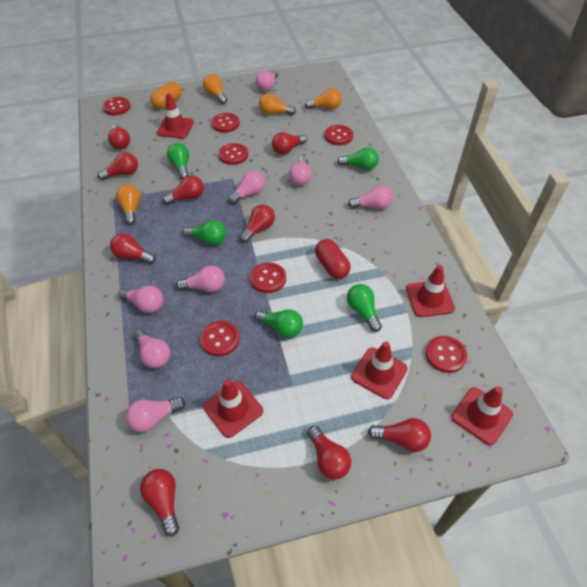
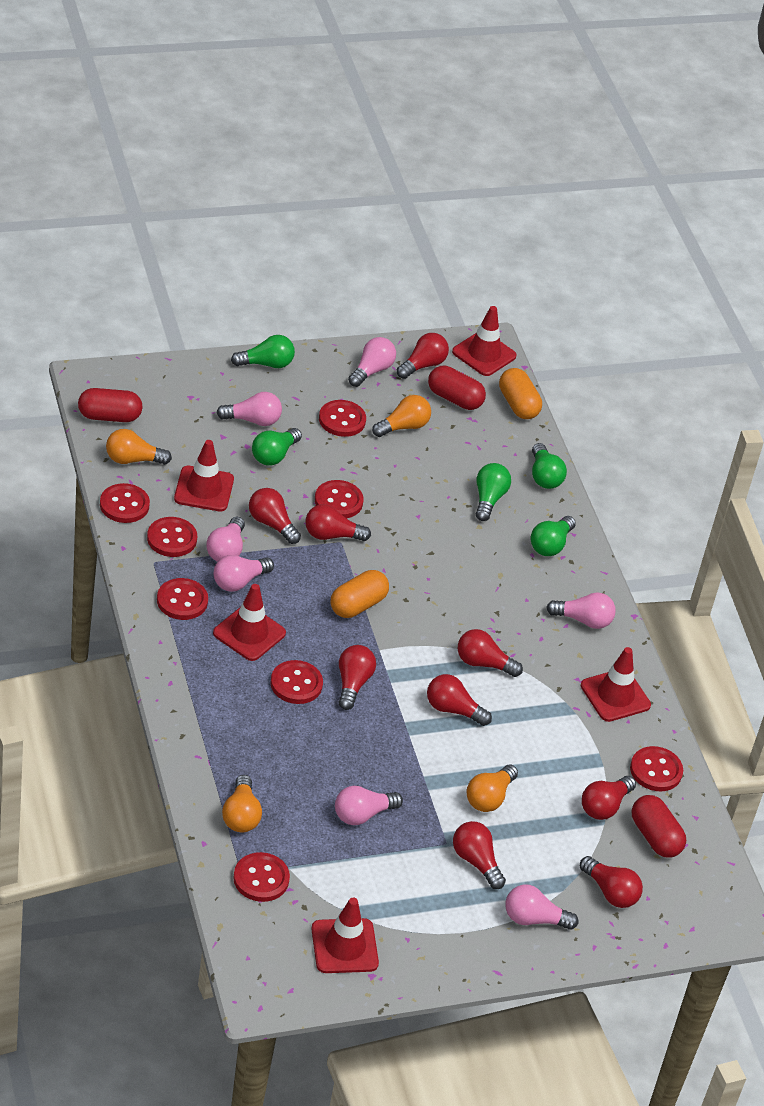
orange capsule: [150,82,182,109] = 1 -> [331,570,389,618] [499,368,542,419] = 2
pink light bulb: [118,286,163,313] [125,397,185,432] [134,329,170,368] [176,265,225,292] [228,171,265,204] [256,70,278,91] [289,157,312,186] [348,185,393,209] = 8 -> [206,517,245,562] [214,555,274,592] [216,392,282,426] [335,786,403,825] [348,337,396,387] [506,885,578,930] [546,592,616,629] = 7
red button: [102,97,131,116] [200,321,240,357] [211,113,240,133] [219,143,248,165] [250,262,286,293] [325,125,353,145] [426,336,467,373] = 7 -> [100,483,150,523] [147,517,197,557] [157,578,208,620] [233,852,290,902] [271,660,323,704] [315,480,364,518] [319,400,366,437] [630,746,683,791] = 8
red capsule: [315,239,351,279] = 1 -> [78,388,143,422] [428,366,486,410] [632,795,686,858] = 3

